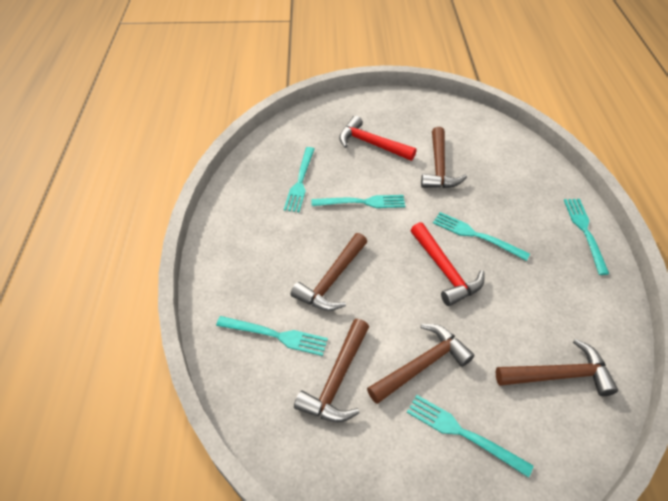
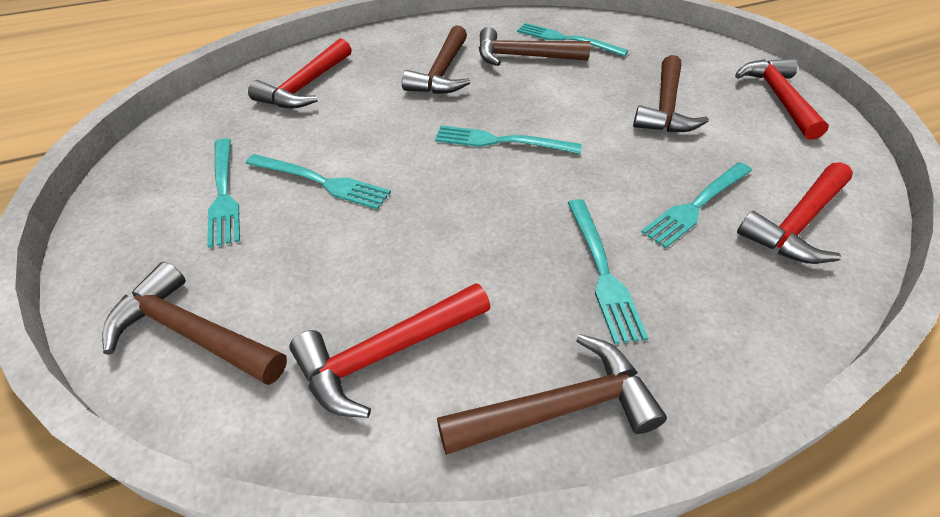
red hammer: [339,116,417,161] [411,222,484,306] = 2 -> [248,38,352,108] [289,283,490,418] [735,58,829,140] [737,162,853,264] = 4

